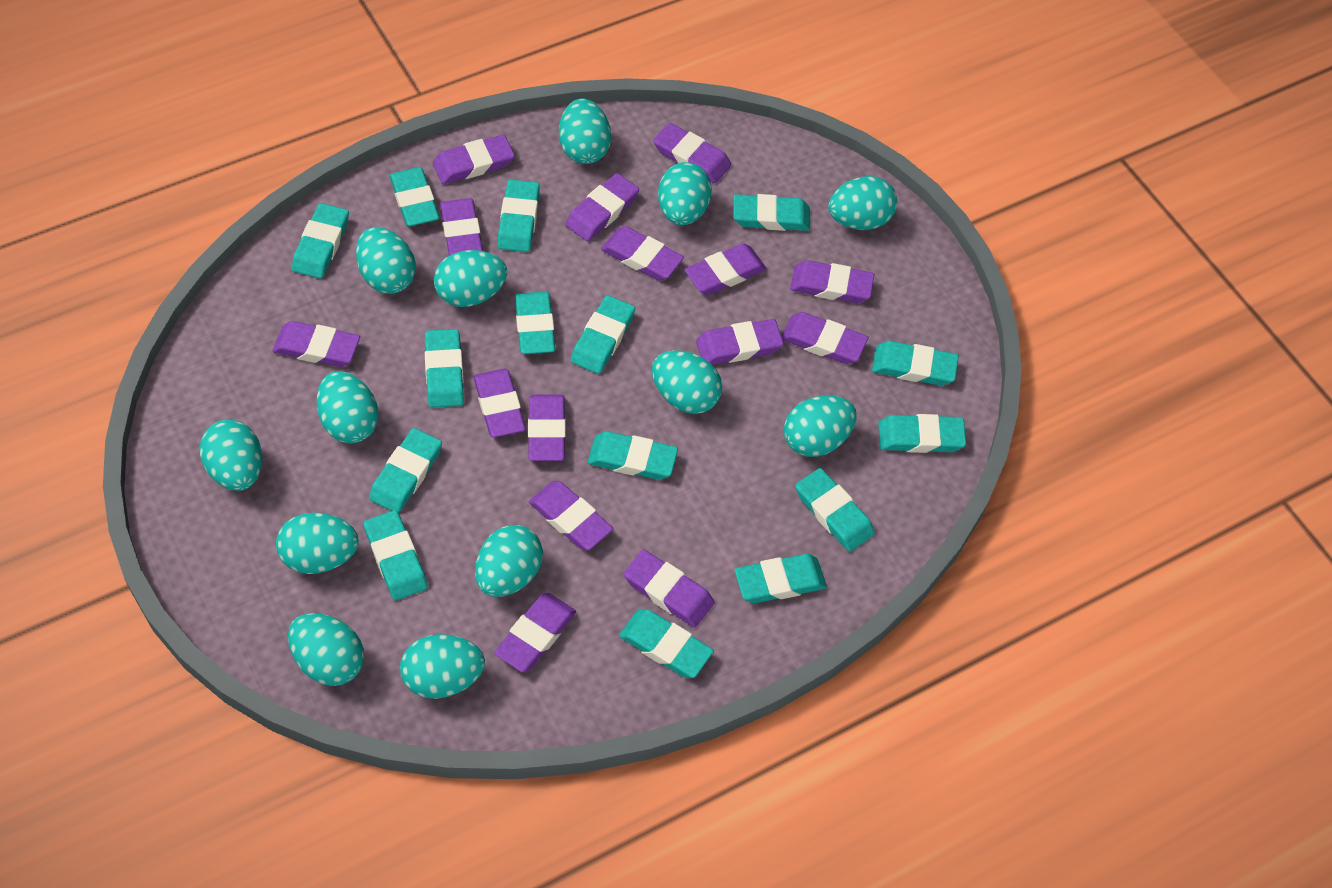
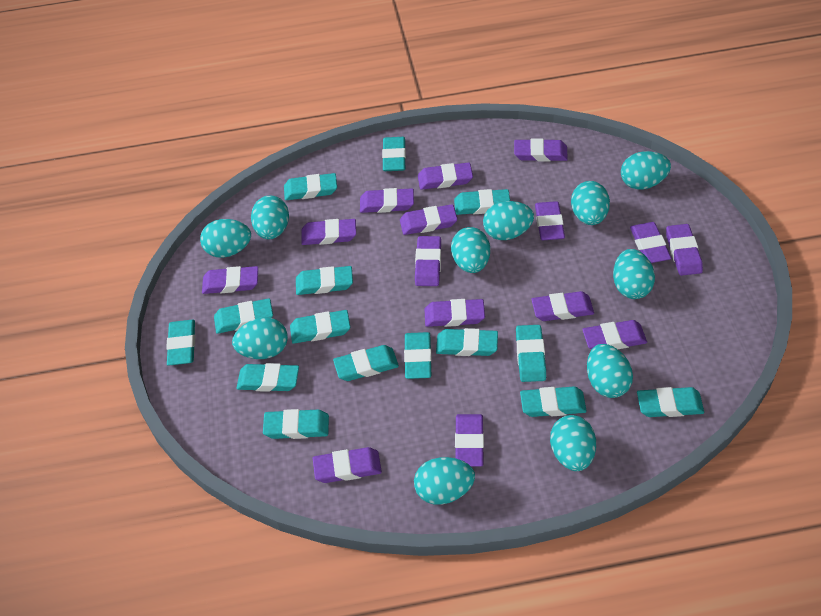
turquoise egg: [199,420,263,491] [276,513,359,574] [288,613,364,686] [317,371,379,443] [356,227,416,294] [400,634,485,699] [434,250,507,307] [475,525,543,597] [559,99,611,164] [652,350,722,414] [658,162,712,225] [784,395,857,457] [828,176,897,230] = 13 -> [200,219,251,258] [232,317,288,359] [251,195,289,239] [414,457,475,505] [451,227,490,273] [483,201,534,240] [550,415,596,471] [571,181,610,225] [587,344,633,398] [613,249,655,299] [621,151,671,190] = 11

